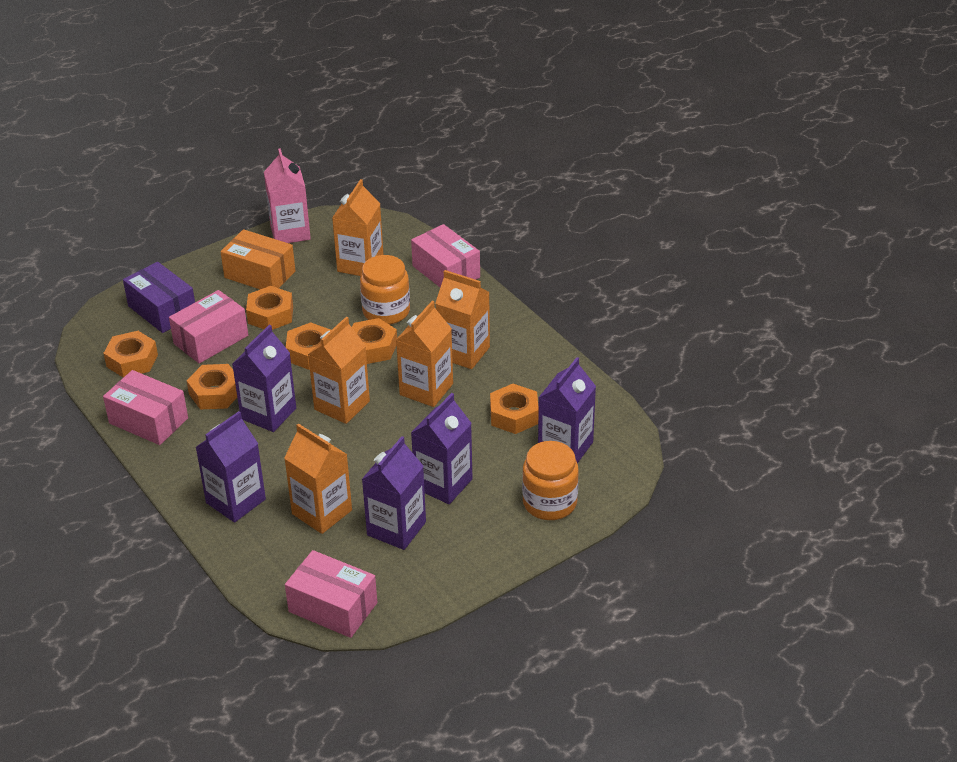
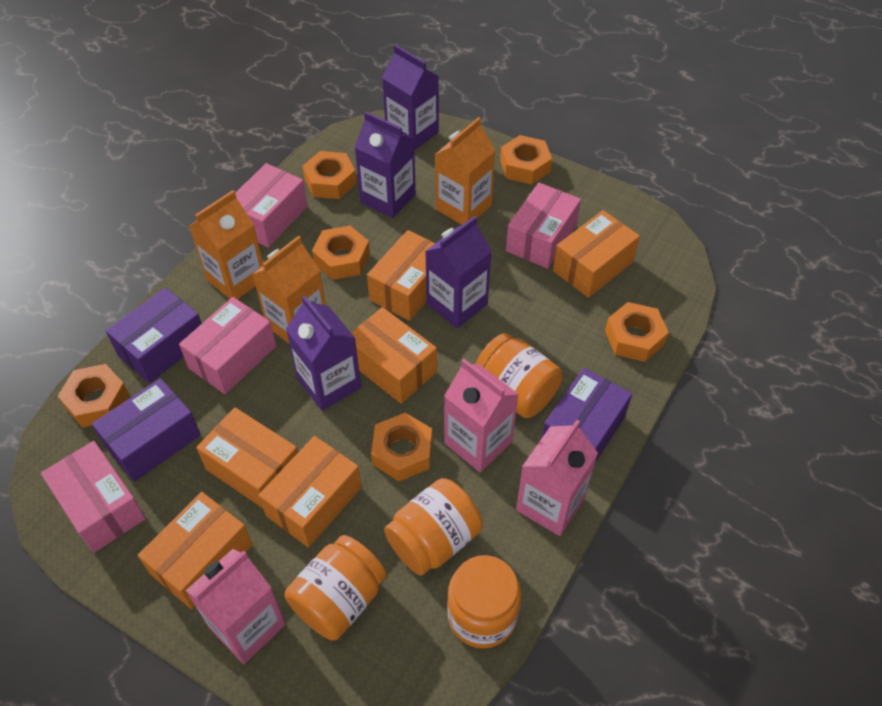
orange box: [220,229,295,289] = 1 -> [138,492,252,609] [196,407,298,508] [258,436,362,547] [351,307,437,404] [367,230,435,321] [553,210,640,298] = 6
orange carton: [284,423,352,534] [308,317,370,424] [332,179,384,276] [396,301,453,407] [436,270,490,369] = 5 -> [189,190,263,299] [253,236,326,343] [435,117,495,225] = 3
orange jar: [360,255,410,325] [522,441,579,520] = 2 -> [285,535,386,640] [384,478,483,576] [447,555,521,648] [476,333,563,418] = 4
pink carton: [264,148,311,243] = 1 -> [185,549,286,664] [444,359,519,472] [516,420,598,536] = 3
purple box: [123,262,195,333] = 1 -> [92,378,201,482] [106,287,202,383] [542,368,632,462] = 3
purple carton: [196,411,266,523] [232,325,296,432] [362,436,426,550] [411,393,473,504] [538,357,596,463] = 5 -> [286,295,361,411] [354,112,416,218] [382,45,439,150] [425,216,492,328] = 4

